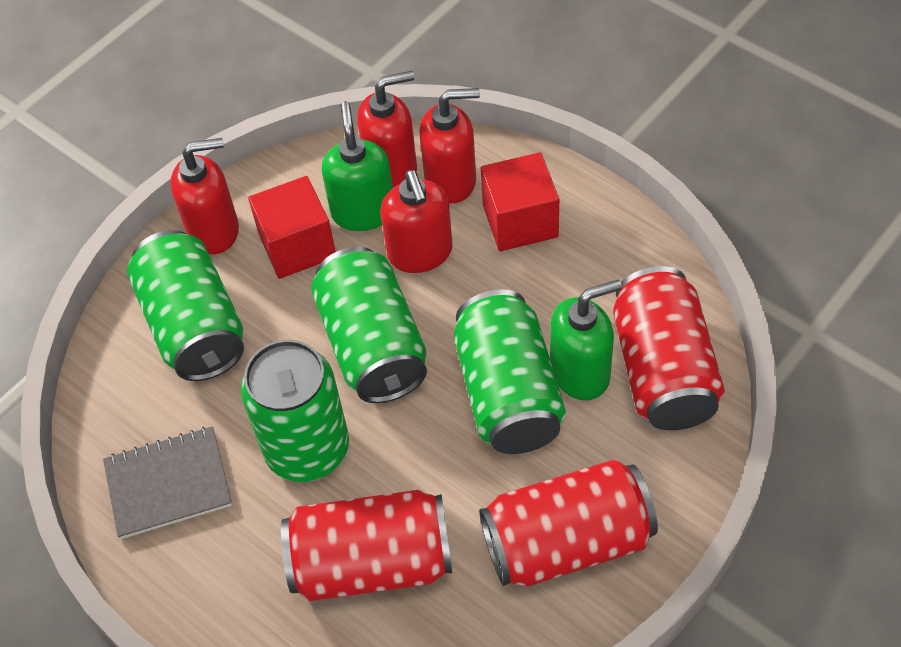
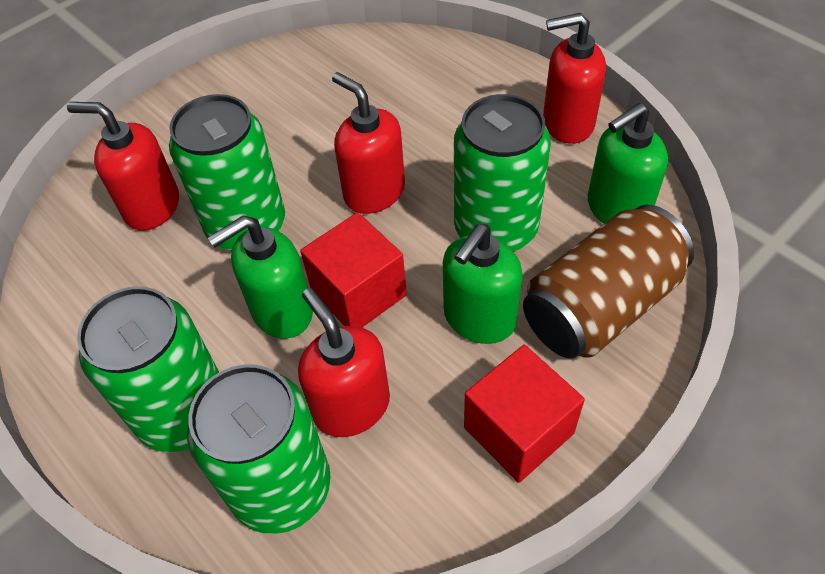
brown can: none = 0 -> [523,205,694,358] = 1
green soap dispenser: [322,101,393,231] [550,280,622,400] = 2 -> [208,216,313,339] [443,224,523,344] [588,103,668,224] = 3
grey notebook: [103,426,232,539] = 1 -> none = 0
red can: [281,490,452,602] [479,459,658,586] [613,266,725,430] = 3 -> none = 0

